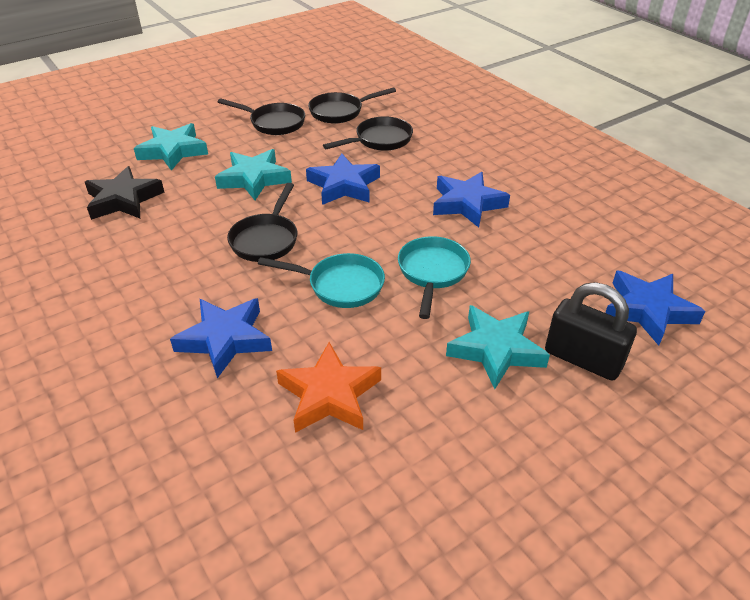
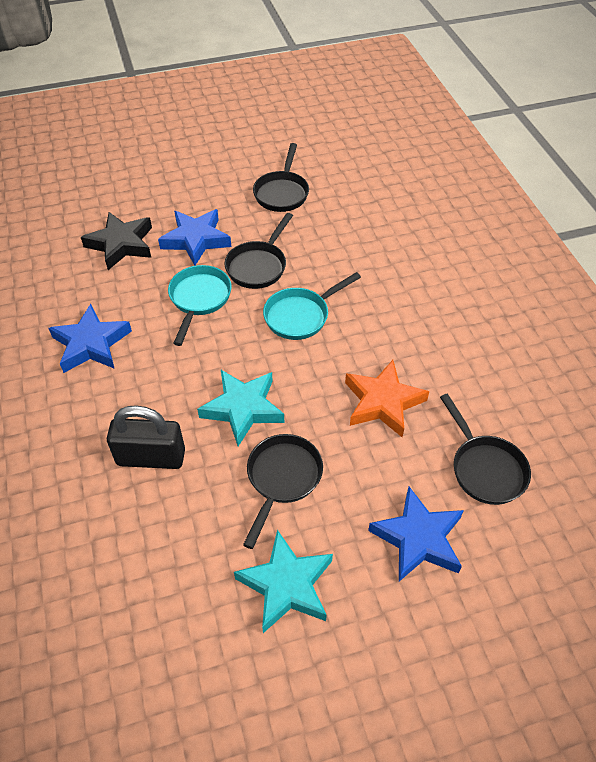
blue star: [170,298,272,378] [306,154,380,205] [433,172,510,228] [605,270,705,346] = 4 -> [48,304,132,373] [158,209,231,266] [368,487,464,581] = 3
turquoise star: [134,123,208,171] [215,149,292,200] [446,305,550,389] = 3 -> [197,370,284,446] [234,530,333,633] = 2

